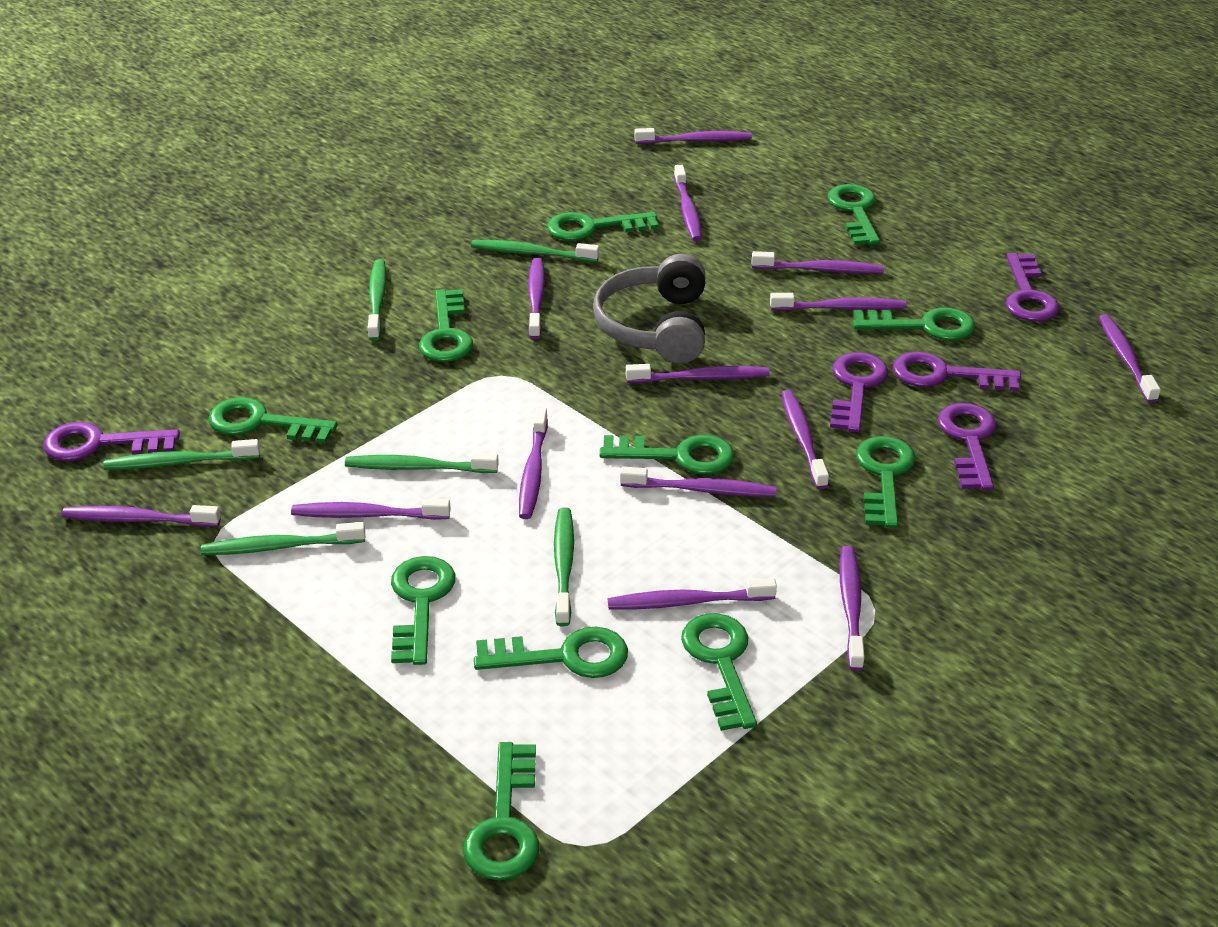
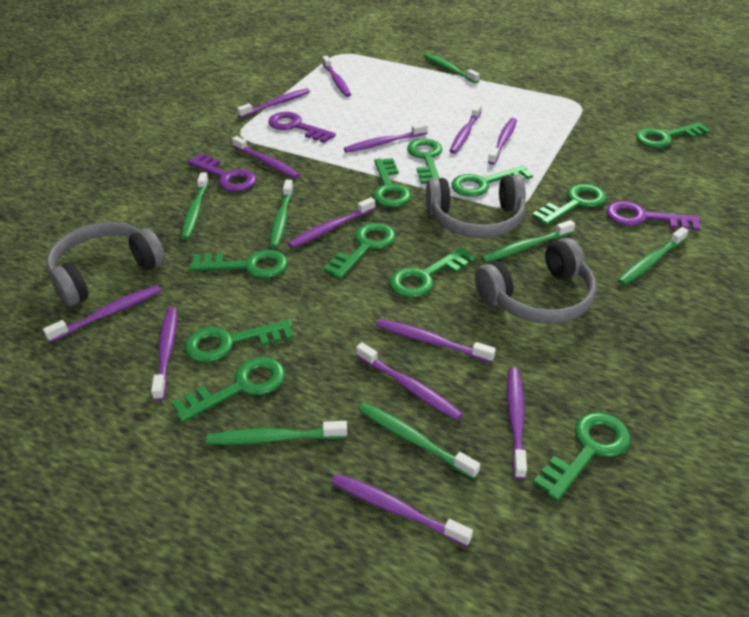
green toothbrush: [103,439,260,470] [201,522,365,555] [345,453,499,473] [368,259,386,341] [471,240,599,262] [554,507,574,626] = 6 -> [181,172,209,239] [206,421,347,445] [270,180,293,248] [358,403,480,479] [423,53,480,83] [481,220,575,262] [617,227,689,285] = 7
grey headphones: [593,254,705,364] = 1 -> [46,222,165,306] [426,174,526,238] [475,238,597,324] = 3
purple key: [43,422,180,461] [830,352,888,432] [893,351,1021,392] [938,403,996,490] [1006,253,1060,322] = 5 -> [188,154,256,191] [268,112,336,143] [606,201,701,231] = 3
purple toothbrush: [62,505,221,526] [291,499,451,520] [519,408,548,519] [528,258,545,339] [608,578,777,609] [620,467,776,497] [626,364,769,383] [634,128,752,144] [674,165,702,241] [752,251,884,274] [770,293,906,311] [781,390,829,489] [839,546,865,671] [1099,314,1161,403] = 14 -> [43,285,161,342] [151,307,177,401] [232,136,300,178] [237,88,310,118] [288,197,375,248] [322,55,351,97] [331,474,473,547] [344,123,428,153] [356,342,463,420] [376,319,496,363] [450,104,482,154] [488,118,517,165] [507,368,527,480] = 13

